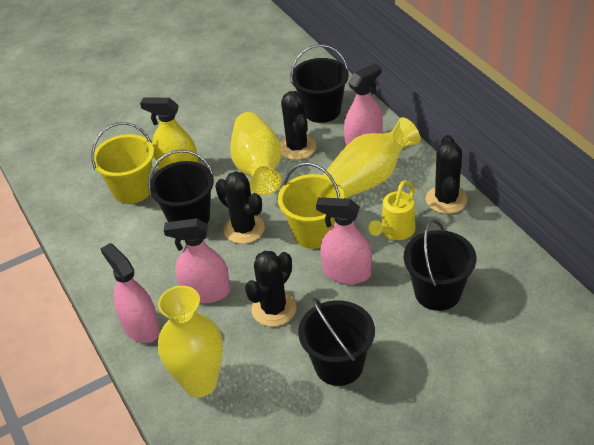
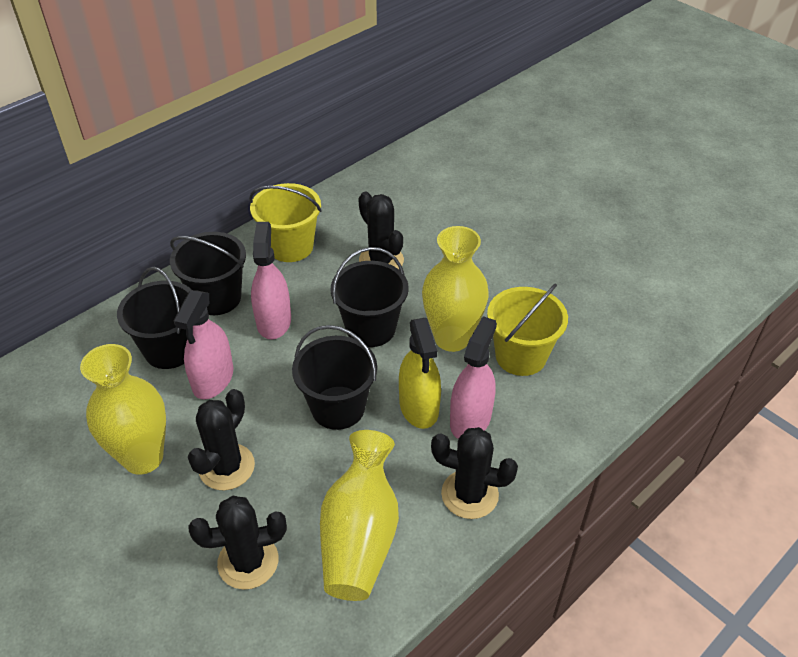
pink spray bottle: [100,243,160,343] [164,218,230,303] [316,197,372,284] [344,63,383,147] = 4 -> [173,290,233,399] [251,222,291,339] [450,316,497,439] = 3
yellow watering can: [368,180,416,240] = 1 -> none = 0

